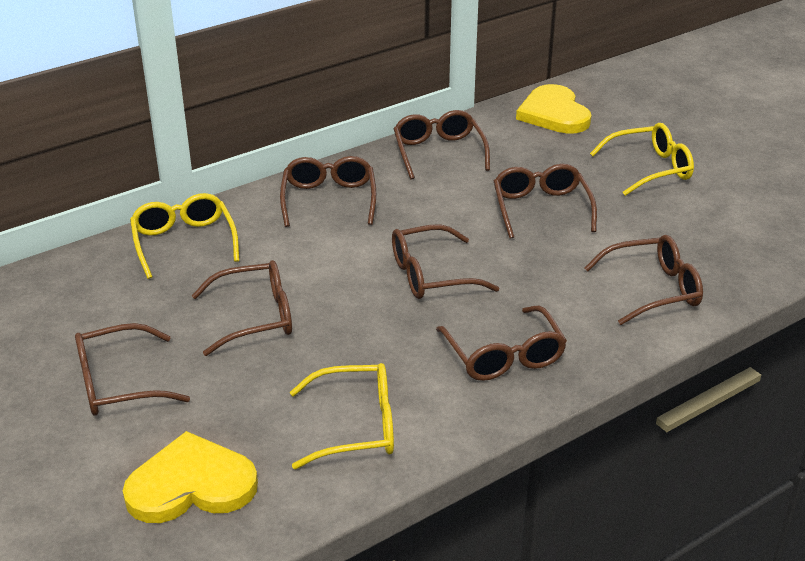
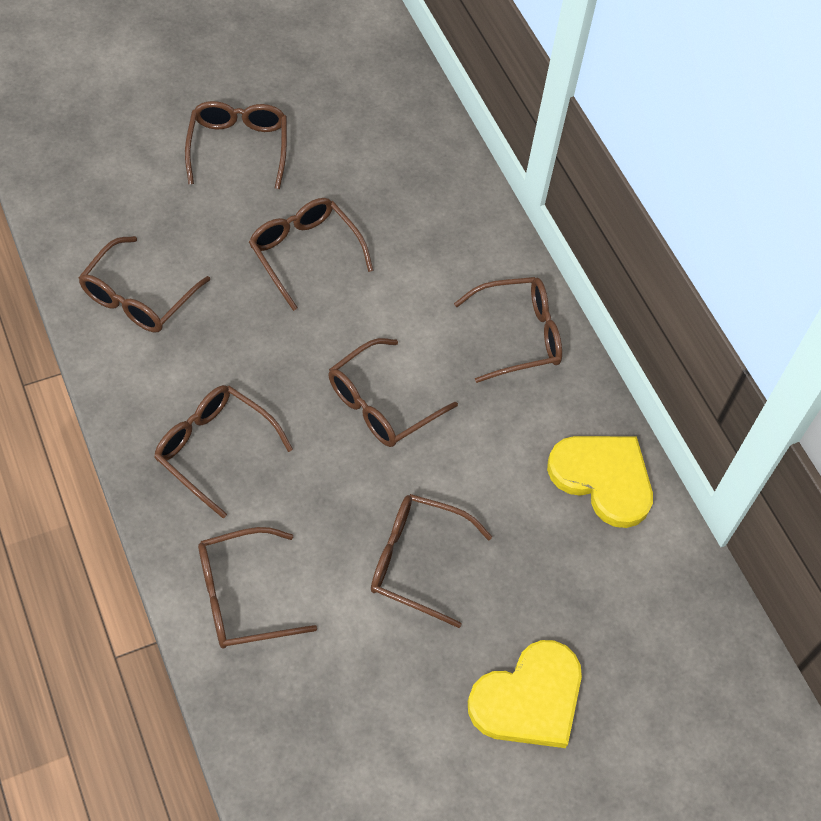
yellow glasses: [130,193,239,279] [290,363,394,469] [590,123,694,196] = 3 -> none = 0

